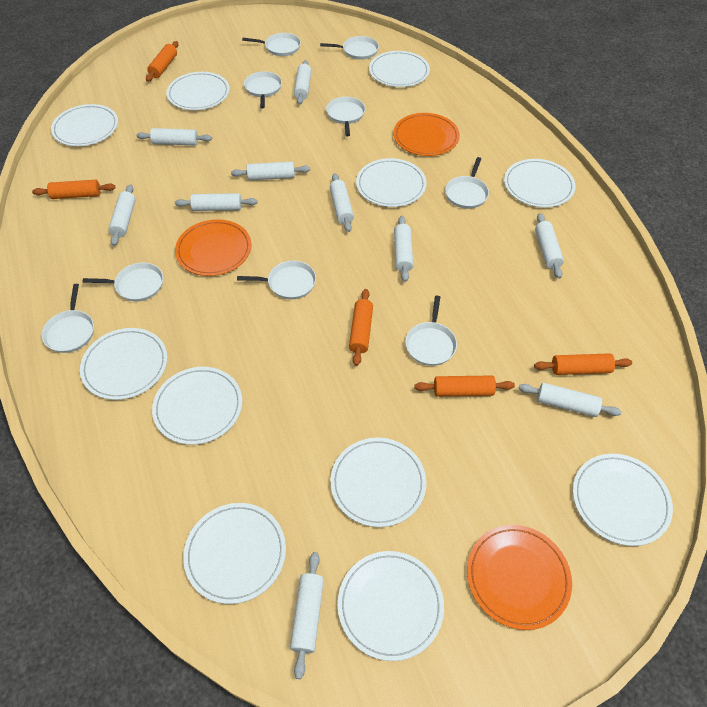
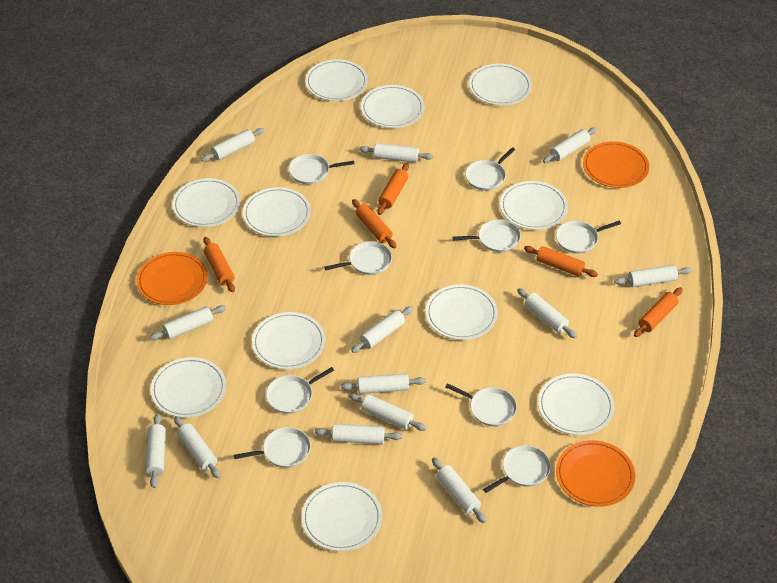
white rolling pin: [109,184,136,246] [136,128,212,146] [175,193,258,211] [231,162,310,180] [290,552,324,679] [294,60,312,105] [330,173,354,232] [394,216,413,282] [518,383,622,417] [535,213,564,279] = 10 -> [146,413,166,488] [150,305,226,340] [174,416,221,479] [201,128,264,162] [315,424,402,444] [341,373,426,394] [349,393,426,431] [351,306,413,353] [360,143,433,163] [432,457,487,523] [517,288,577,338] [543,127,597,163] [614,265,692,287] = 13

